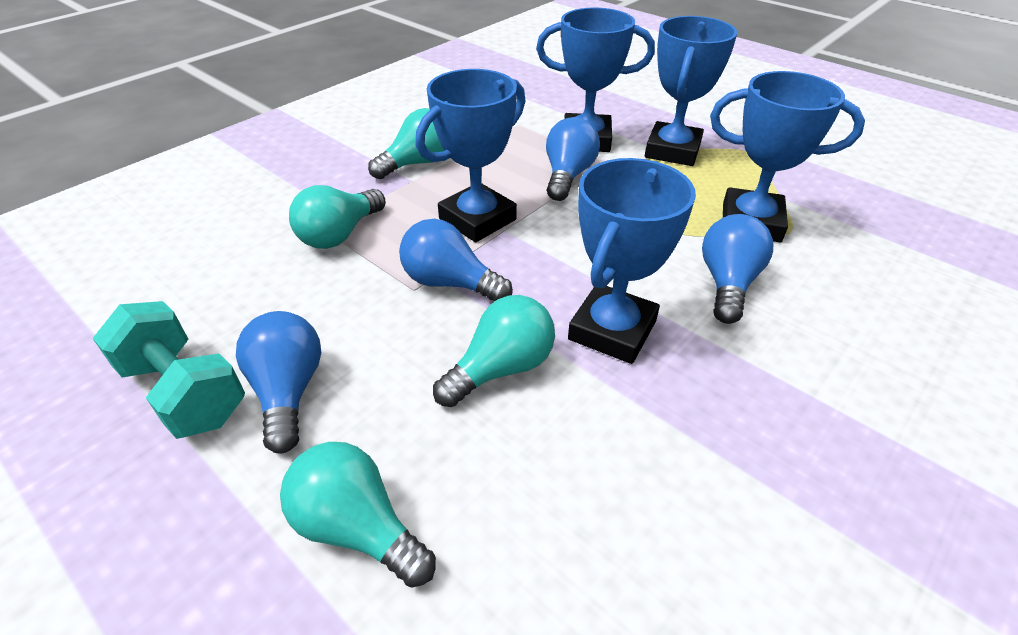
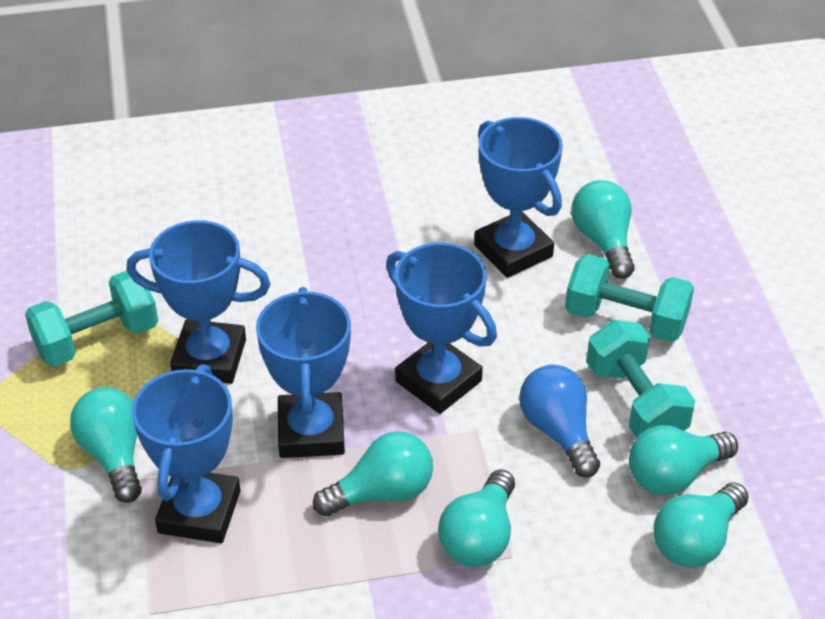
blue light bulb: [236,311,321,454] [399,219,513,302] [546,117,600,201] [702,214,773,324] = 4 -> [519,365,600,478] = 1
turquoise dumbbell: [92,301,245,439] = 1 -> [25,271,158,367] [565,254,694,342] [586,320,695,438] = 3
turquoise light bulb: [280,442,436,588] [289,185,386,249] [368,108,444,179] [433,295,555,407] = 4 -> [70,387,142,503] [313,431,433,517] [438,469,515,567] [571,180,635,279] [629,425,738,495] [654,483,749,568] = 6

